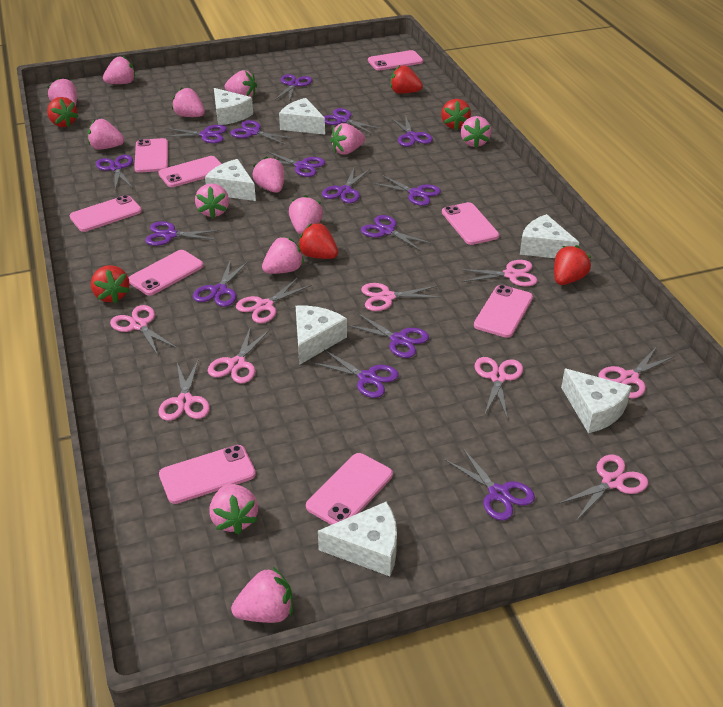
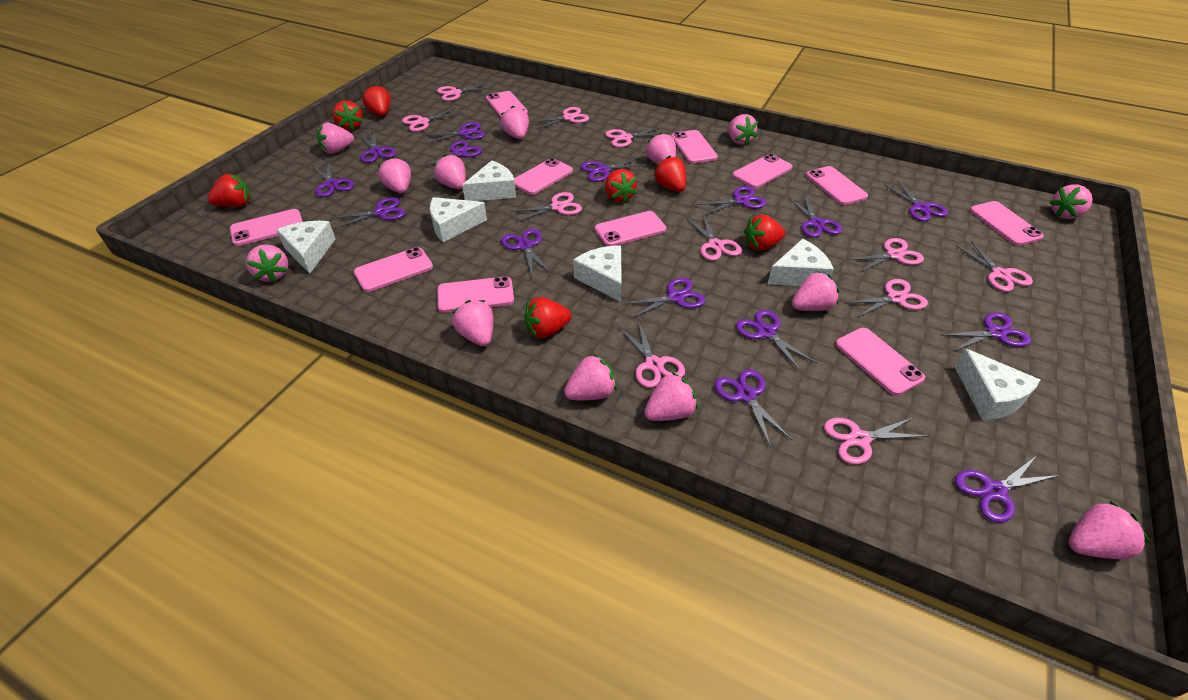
pink phone: [70,195,142,232] [128,250,203,296] [134,138,168,173] [159,156,221,187] [159,445,256,504] [306,453,393,525] [368,50,423,70] [442,202,499,245] [474,285,533,338] = 9 -> [230,209,303,246] [354,247,433,292] [437,276,514,313] [486,91,528,117] [514,158,573,195] [595,211,666,246] [671,130,718,163] [732,154,792,188] [806,166,868,205] [836,328,925,396] [970,201,1044,246] = 11
pink scissors: [110,305,177,355] [158,359,210,421] [208,326,270,383] [236,278,311,323] [361,283,442,311] [458,260,537,287] [475,357,523,419] [558,455,648,521] [598,348,675,399] = 9 -> [402,108,462,132] [437,82,493,101] [510,192,582,222] [531,107,589,129] [605,127,667,147] [619,323,685,388] [687,214,742,261] [824,417,929,464] [846,279,928,317] [847,238,924,272] [955,241,1033,292] = 11
red strawberry: [47,97,79,127] [91,265,130,303] [298,223,338,259] [390,65,423,94] [441,99,471,130] [554,245,591,285] = 6 -> [207,174,251,207] [332,100,363,130] [362,84,391,116] [524,297,572,338] [605,169,637,203] [654,156,686,192] [744,214,785,251] = 7
white cheese: [205,159,256,201] [214,88,253,125] [279,98,325,134] [296,306,347,365] [318,501,397,576] [520,214,579,258] [561,369,632,433] = 7 -> [277,221,336,274] [430,197,487,242] [462,161,516,201] [573,245,622,302] [768,239,834,286] [954,348,1040,420] = 6

